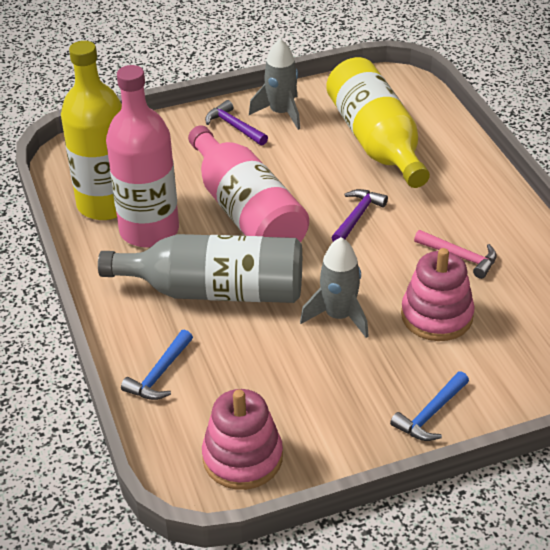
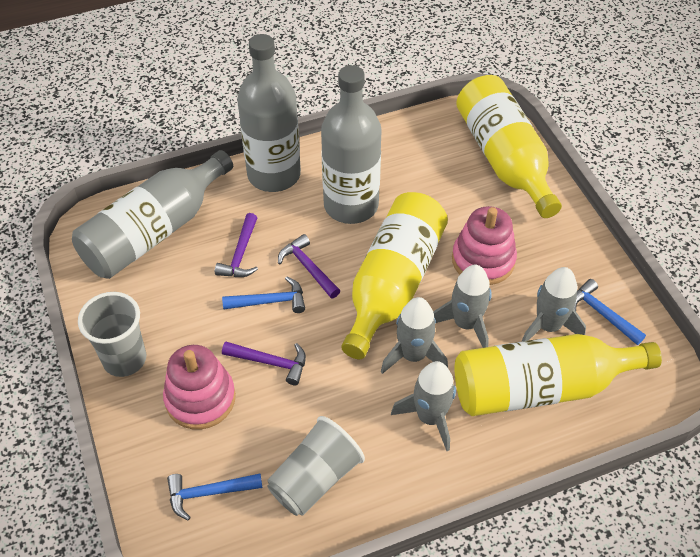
blue hammer: [121,330,193,400] [390,371,469,441] = 2 -> [167,474,262,520] [222,276,305,313] [574,279,646,345] = 3
grey bottle: [98,234,302,303] = 1 -> [72,150,233,279] [237,34,301,192] [321,65,382,224] = 3
grey cup: none = 0 -> [78,292,146,377] [267,416,365,516] = 2
grey rocket: [249,39,300,130] [300,237,369,338] = 2 -> [381,297,448,374] [391,361,456,451] [433,265,492,348] [521,267,586,342] = 4
pink bottle: [106,65,179,247] [188,125,309,242] = 2 -> none = 0
pink hammer: [414,230,497,279] = 1 -> none = 0
purple hammer: [205,100,268,146] [332,189,388,242] = 2 -> [215,213,258,277] [222,342,306,385] [278,234,340,299] = 3
yellow bottle: [61,41,122,220] [326,57,430,188] = 2 -> [341,192,448,359] [455,334,662,416] [456,75,562,218] = 3

